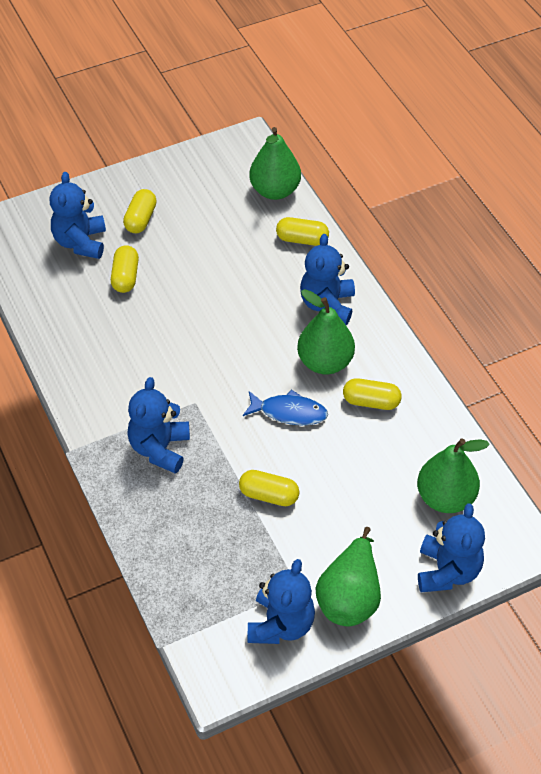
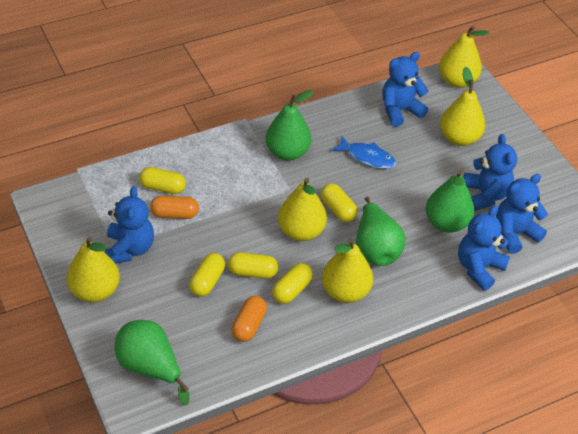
orange capsule: none = 0 -> [150,196,199,219] [231,296,267,342] = 2
yellow pear: none = 0 -> [67,237,120,302] [278,178,327,241] [322,238,373,303] [439,26,490,88] [440,67,485,146] = 5

